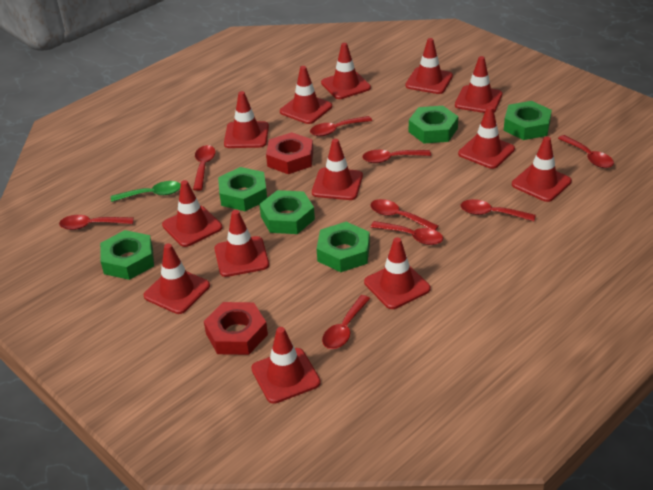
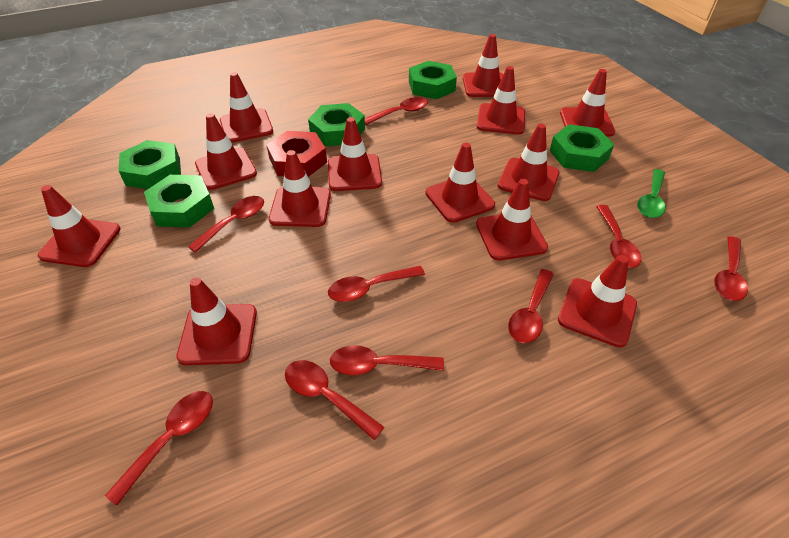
green nut: [100,230,154,280] [218,167,267,211] [259,190,315,234] [317,222,370,272] [409,106,458,143] [504,101,552,140] = 6 -> [119,140,181,189] [144,175,214,227] [308,103,365,146] [409,61,457,99] [549,124,614,172] = 5
red nut: [204,302,268,355] [266,132,313,174] = 2 -> [266,131,327,177] = 1

